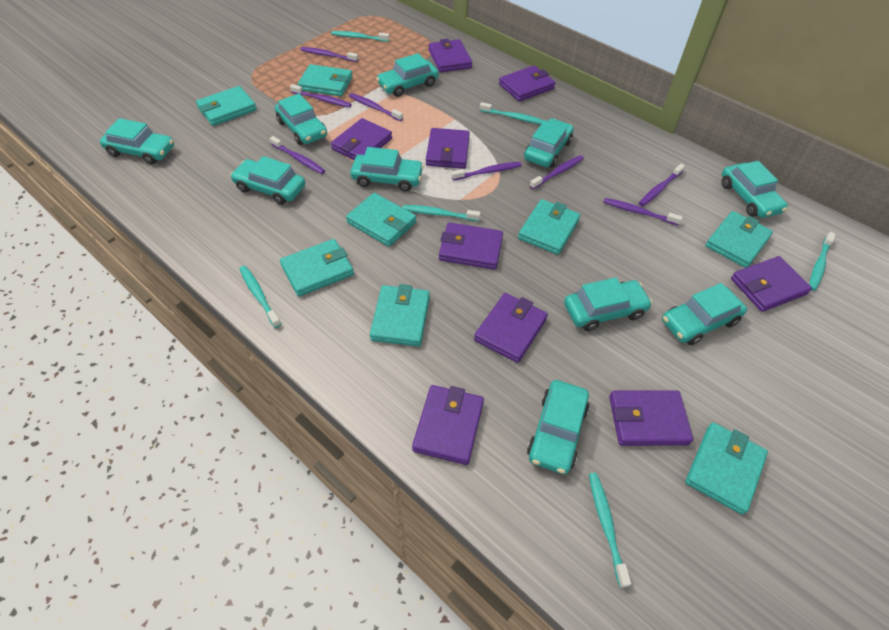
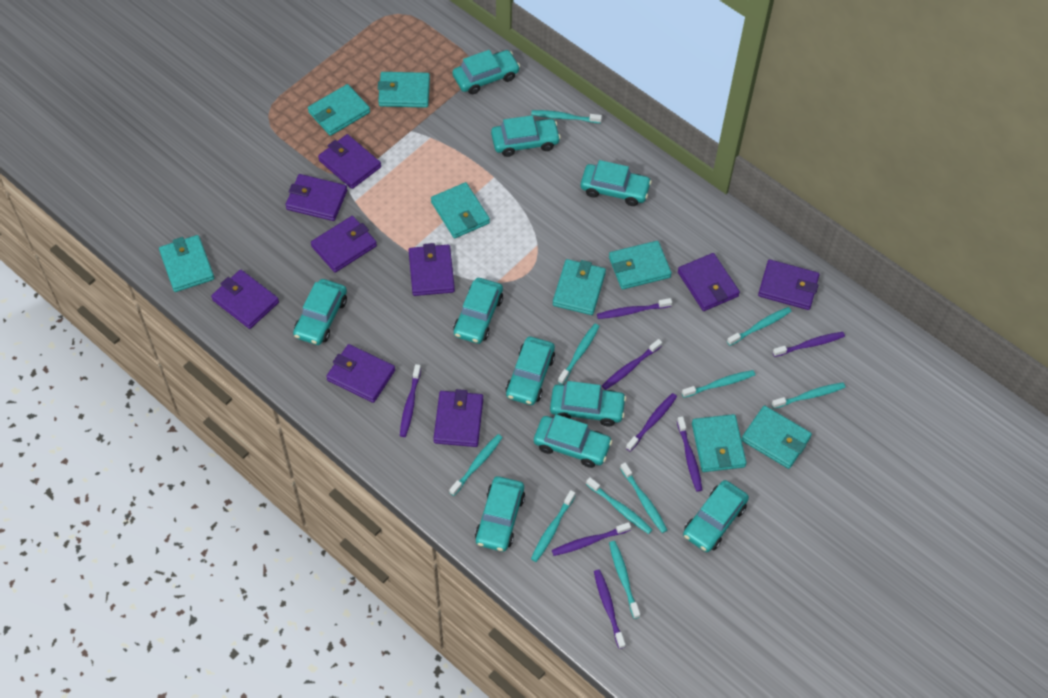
turquoise toothbrush: [239,266,281,328] [331,31,389,42] [403,205,480,221] [480,102,544,124] [589,473,631,588] [809,232,836,291] = 6 -> [449,434,503,496] [531,110,602,123] [531,490,575,562] [558,324,600,385] [586,477,653,534] [609,541,640,619] [620,462,667,533] [682,370,755,398] [727,307,791,346] [771,382,845,409] = 10

